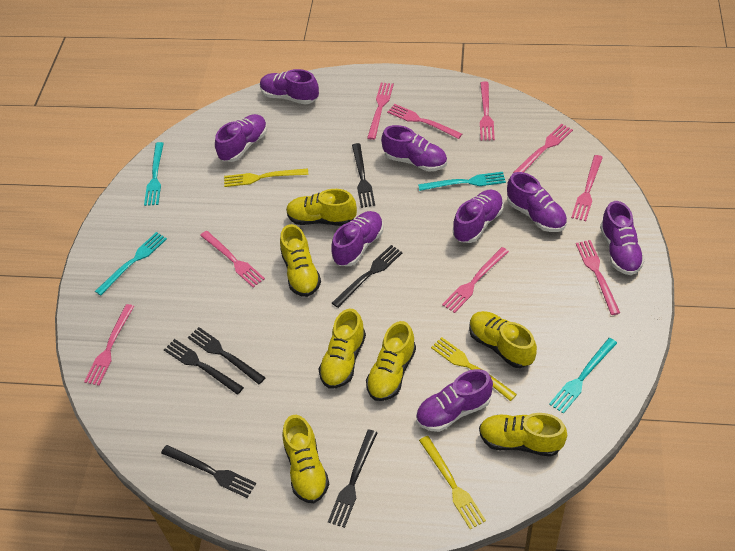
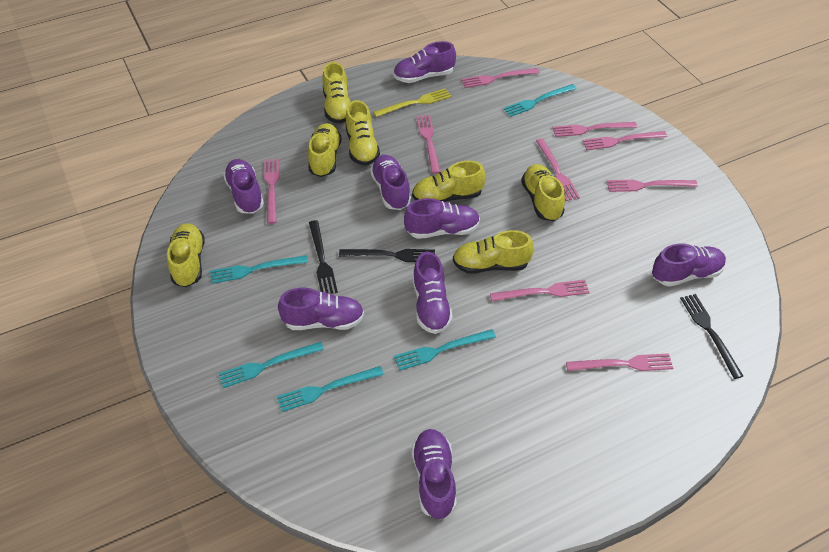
black fork: [161,445,256,498] [164,339,244,395] [188,327,266,384] [328,429,378,528] [332,245,403,308] [352,143,375,208] = 6 -> [309,220,338,294] [339,249,435,262] [680,294,743,379] = 3
turquoise fork: [95,232,167,296] [144,142,164,206] [418,172,506,191] [549,338,617,414] = 4 -> [210,255,308,284] [218,342,324,388] [276,366,384,412] [394,329,496,371] [503,84,577,117] = 5
yellow fork: [224,168,308,187] [419,436,486,529] [431,337,517,401] = 3 -> [373,88,451,117] = 1

